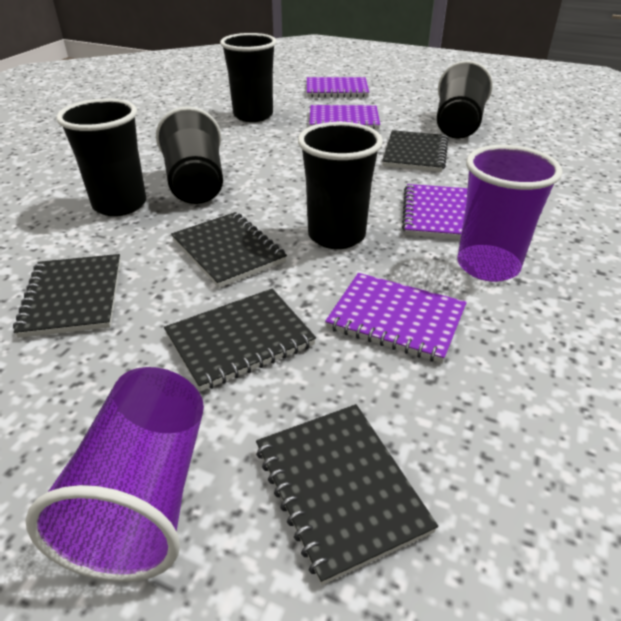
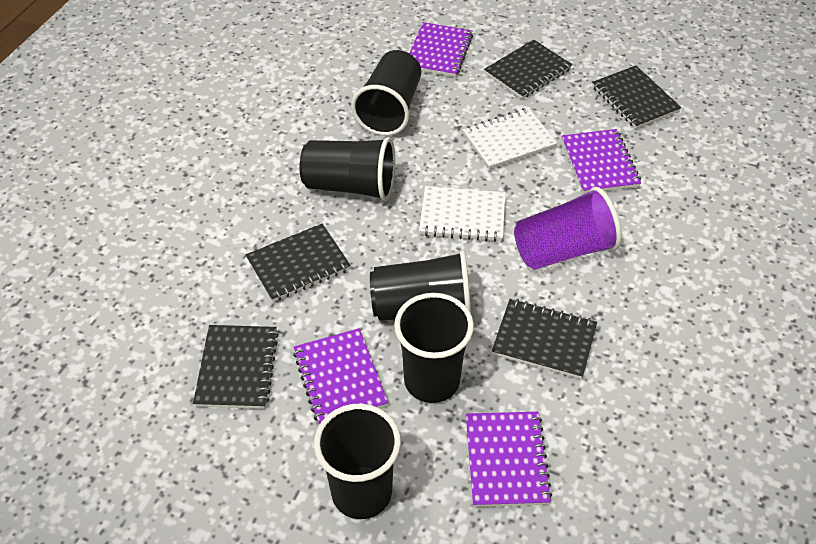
purple cup: [25,367,204,582] [457,145,563,282] = 2 -> [514,187,622,270] = 1
white notebook: none = 0 -> [419,186,506,242] [463,108,557,169] = 2

